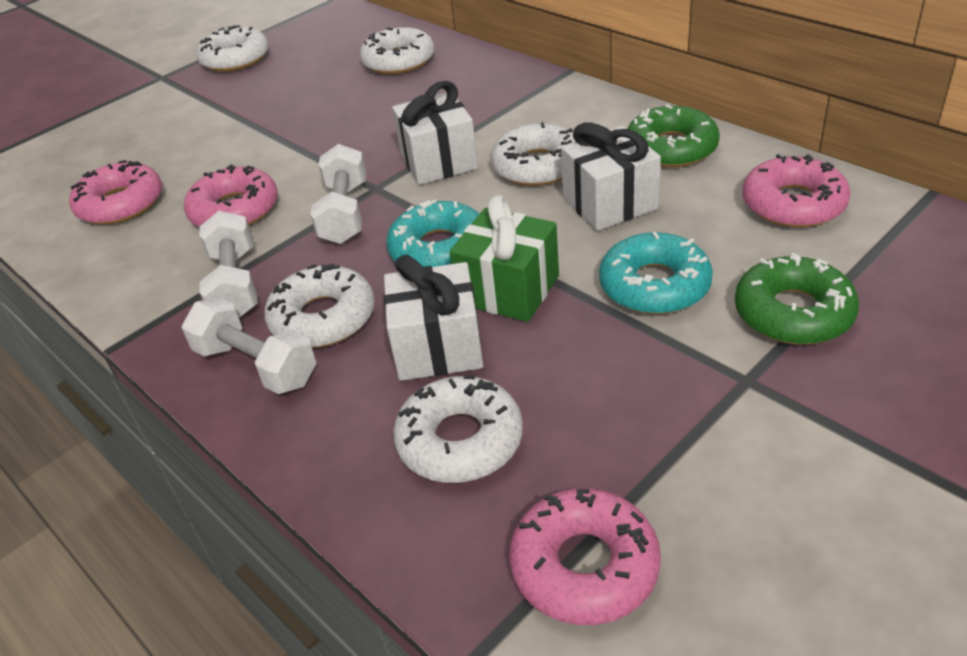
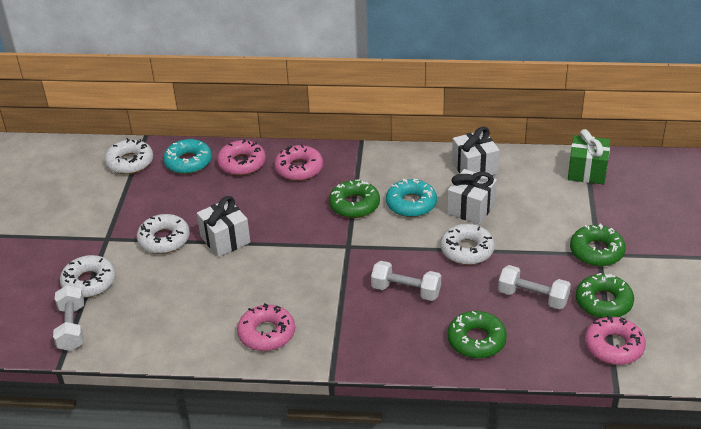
green donut: [628,104,720,168] [735,253,859,345] = 2 -> [329,179,380,218] [447,311,507,358] [570,224,626,266] [576,273,634,318] = 4
white donut: [197,25,269,72] [264,263,375,348] [360,27,434,74] [393,375,523,483] [491,122,575,186] = 5 -> [60,255,116,298] [104,138,153,174] [137,214,190,254] [440,224,495,265] = 4

